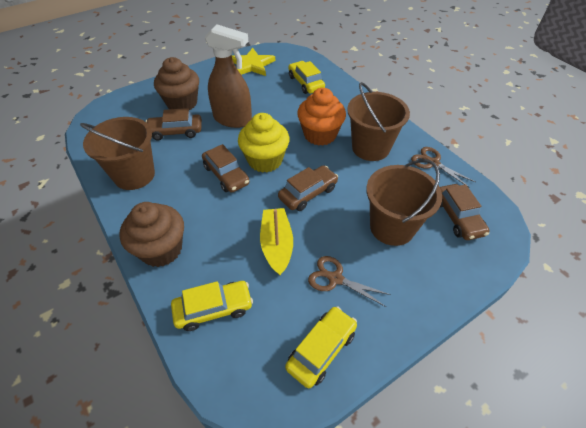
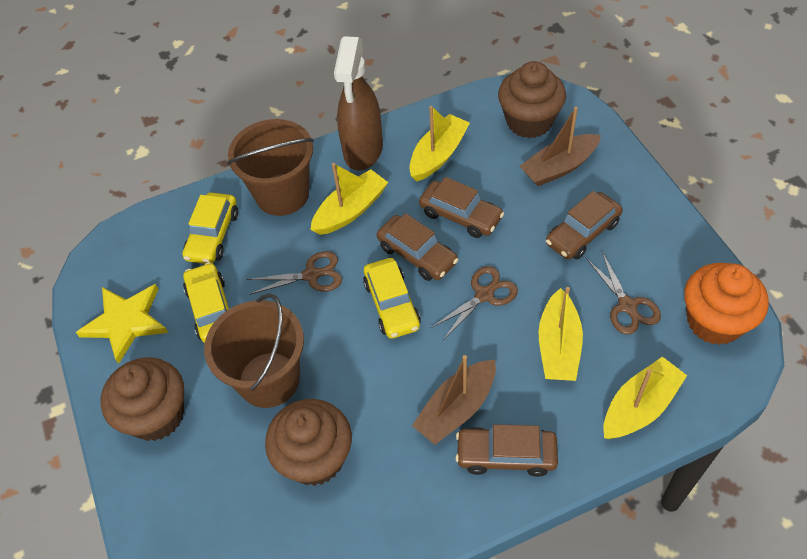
brown boat: none = 0 -> [412,355,496,445] [520,107,601,186] = 2
brown bucket: [80,117,155,190] [347,82,410,161] [366,159,442,246] = 3 -> [204,293,304,408] [227,119,314,216] = 2
brown cupcake: [119,202,184,267] [154,57,199,110] = 2 -> [101,357,184,441] [265,399,352,486] [498,61,566,138] = 3
brown scissors: [308,256,391,307] [411,147,475,188] = 2 -> [247,251,342,295] [431,266,518,340] [586,252,661,334] = 3
yellow boat: [260,208,293,275] = 1 -> [310,163,388,235] [409,106,470,181] [538,287,583,381] [604,357,687,439] = 4
yellow cupcake: [238,113,290,173] = 1 -> none = 0

